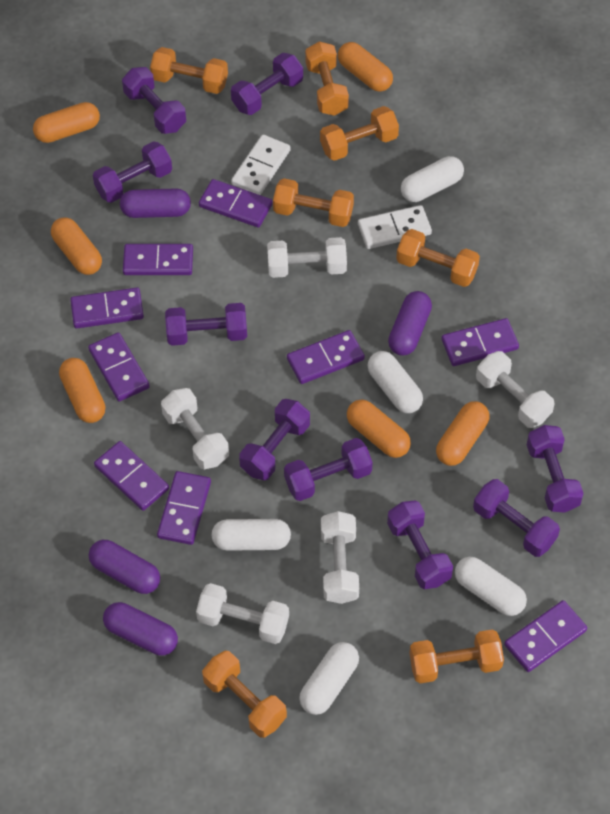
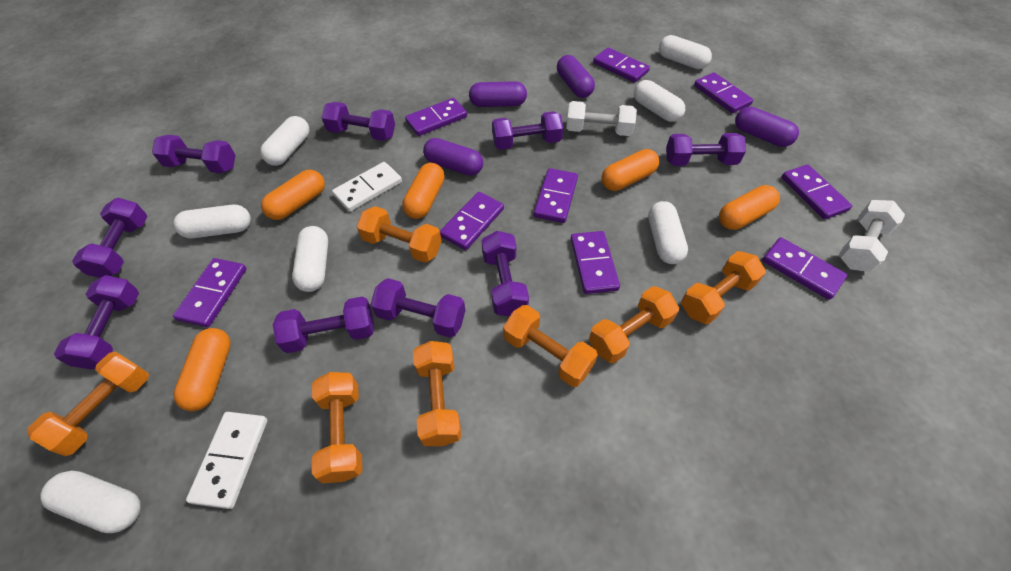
orange capsule: [33,102,100,143] [51,217,102,275] [59,358,106,423] [338,42,393,92] [347,399,411,458] [436,401,490,466] = 6 -> [174,328,231,411] [261,170,325,220] [402,163,445,219] [601,149,659,191] [719,185,780,230] = 5
white capsule: [212,519,291,551] [299,642,359,715] [367,351,423,413] [401,156,464,202] [455,557,527,616] = 5 -> [40,471,141,533] [173,205,251,238] [260,116,309,166] [292,226,328,292] [634,80,685,122] [648,201,688,264] [659,35,712,69] = 7
white dumbbell: [161,388,229,470] [196,583,289,644] [267,237,347,278] [321,511,359,604] [476,351,555,428] = 5 -> [566,101,637,136] [839,200,905,272] = 2

